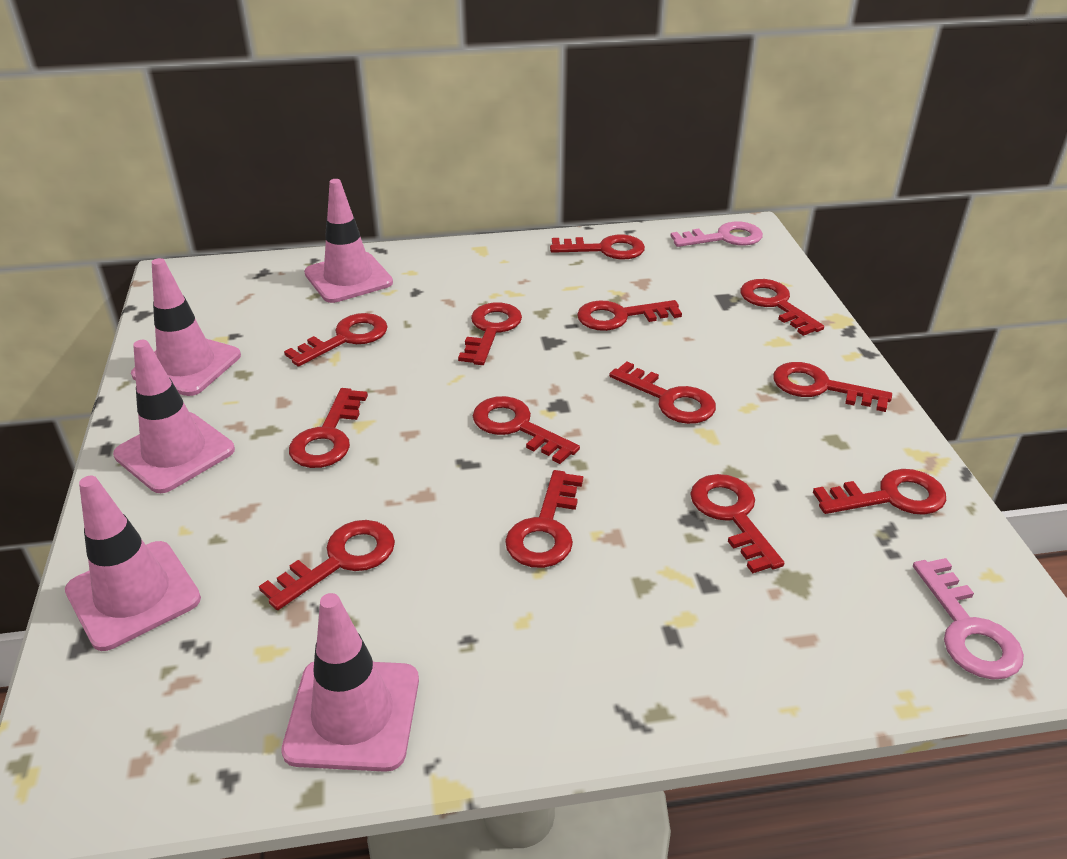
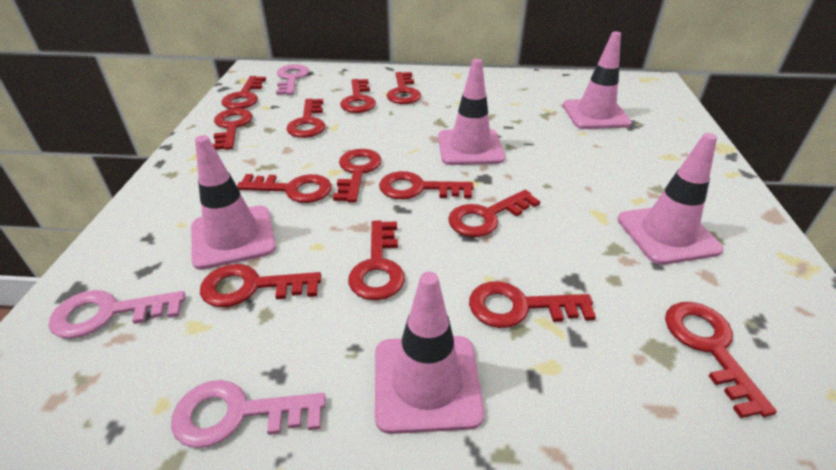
pink key: [670,221,763,247] [913,558,1024,680] = 2 -> [49,290,185,339] [171,380,326,448] [276,64,309,95] = 3

